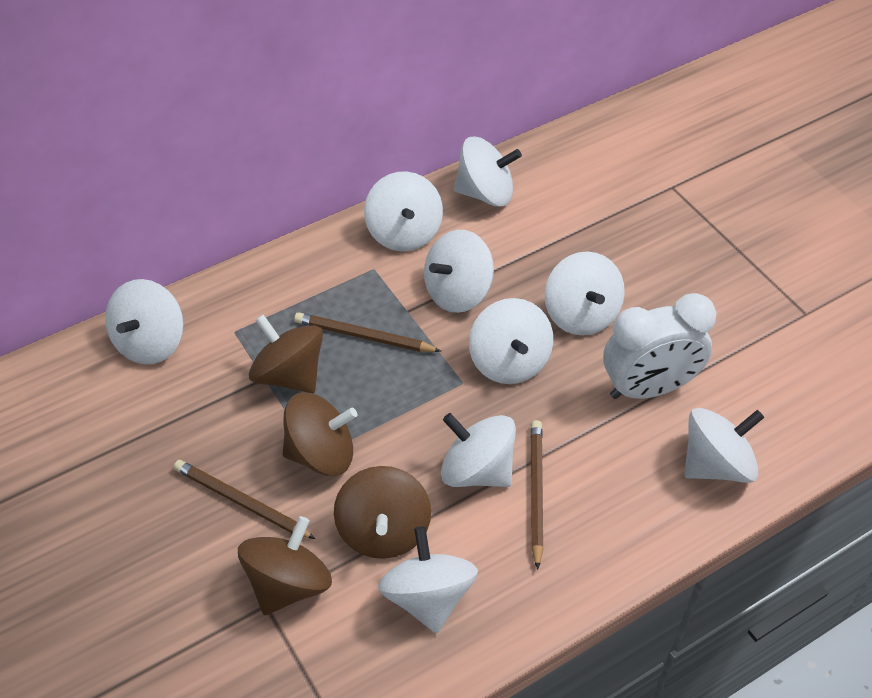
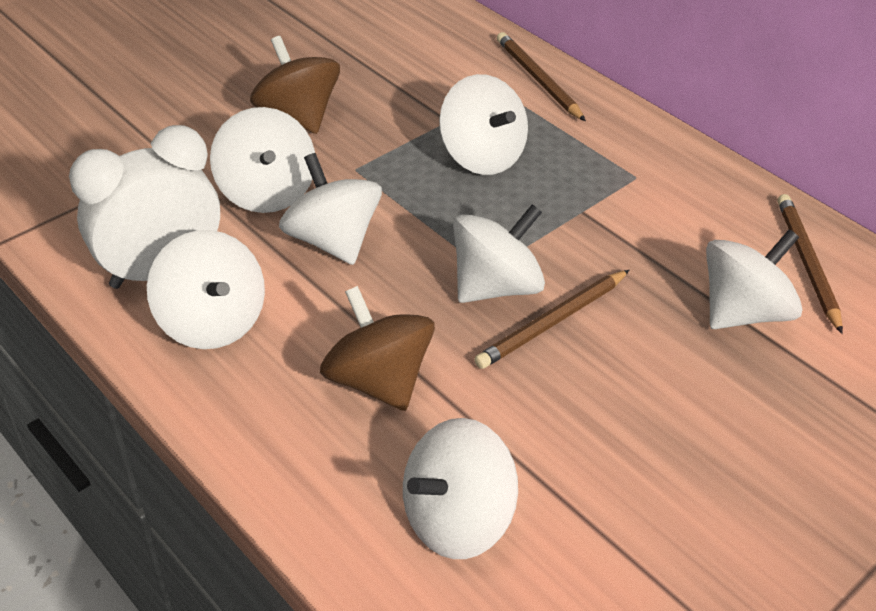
brown spinning top: [238,516,332,615] [249,314,323,393] [283,392,357,476] [334,466,431,559] = 4 -> [250,36,340,134] [320,286,435,411] = 2
white spinning top: [105,279,183,364] [364,171,443,251] [378,526,478,634] [424,230,494,313] [441,413,516,487] [454,137,522,207] [469,298,553,384] [545,252,625,336] [684,408,764,483] = 9 -> [147,230,265,349] [210,107,315,213] [279,153,382,265] [403,418,518,559] [439,74,528,175] [453,204,545,303] [706,229,803,329] = 7

